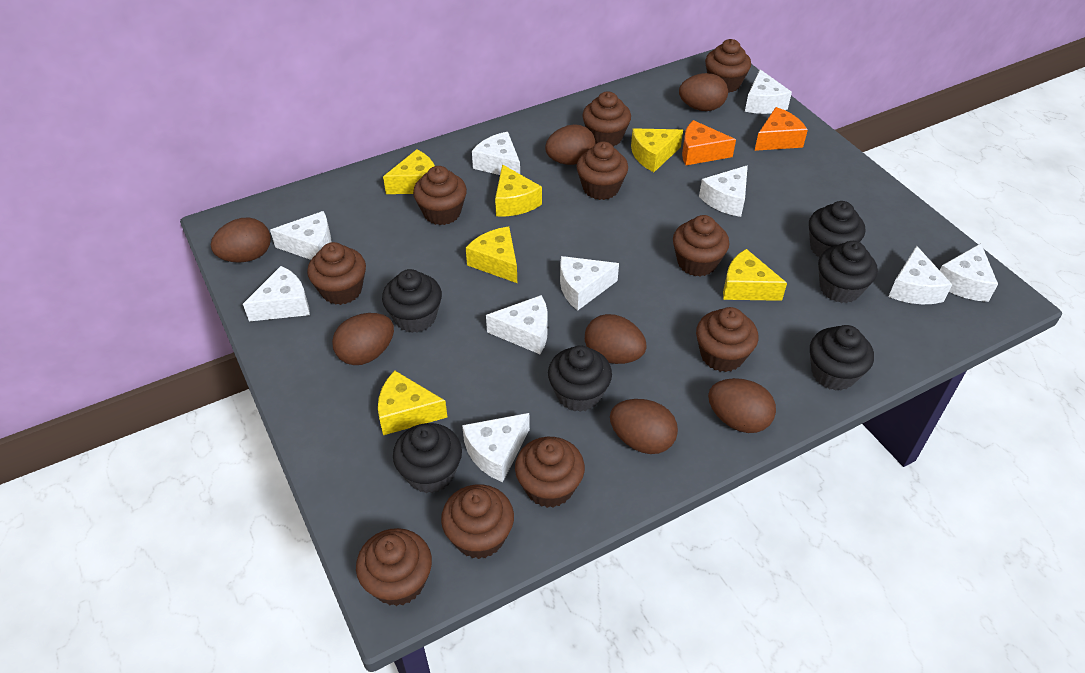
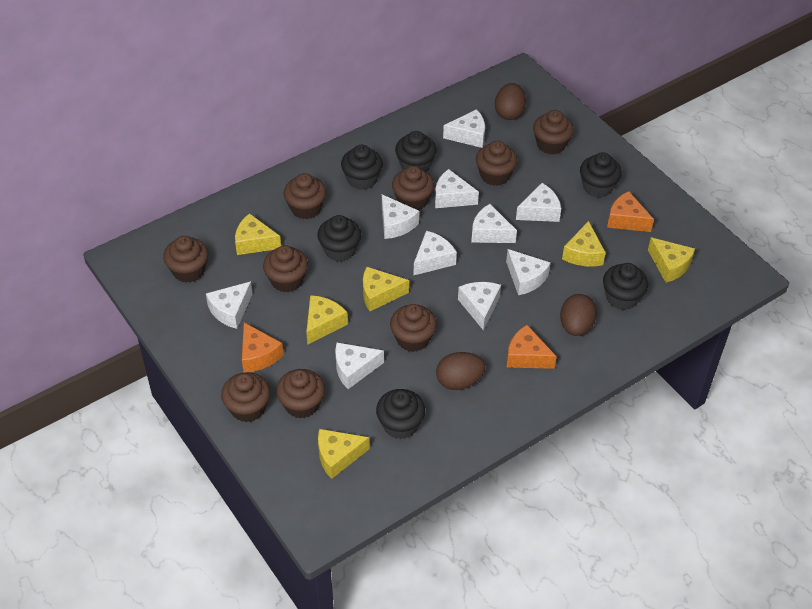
brown cupcake: [307,242,366,305] [356,528,432,606] [413,166,467,225] [441,484,514,559] [515,437,585,508] [577,142,628,200] [582,91,631,147] [673,215,729,277] [696,307,758,372] [705,39,751,93] = 10 -> [163,236,208,283] [221,372,270,422] [263,245,308,292] [276,369,325,419] [284,173,326,219] [390,304,437,352] [392,166,434,210] [476,141,517,186] [533,110,574,155] = 9
brown egg: [211,217,271,263] [332,313,394,365] [545,124,595,165] [585,314,647,364] [610,399,678,454] [679,73,728,111] [708,378,776,433] = 7 -> [436,352,485,390] [495,83,526,120] [560,294,597,336] = 3
orange cheese: [682,120,736,165] [754,107,808,151] = 2 -> [242,322,284,373] [507,325,557,369] [607,191,654,232] = 3

